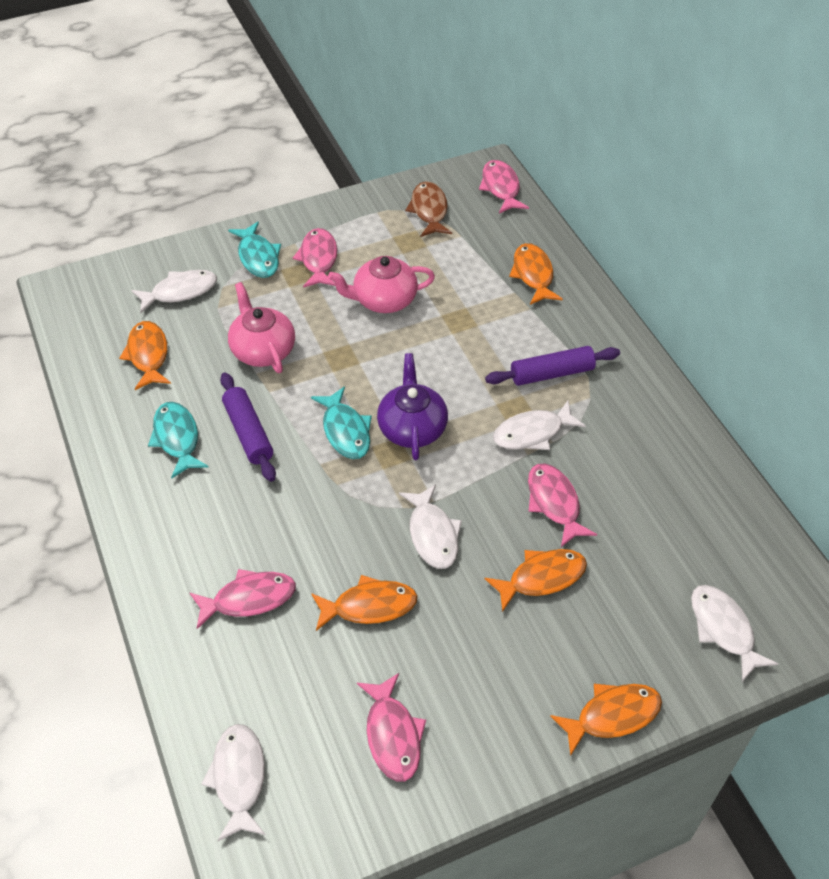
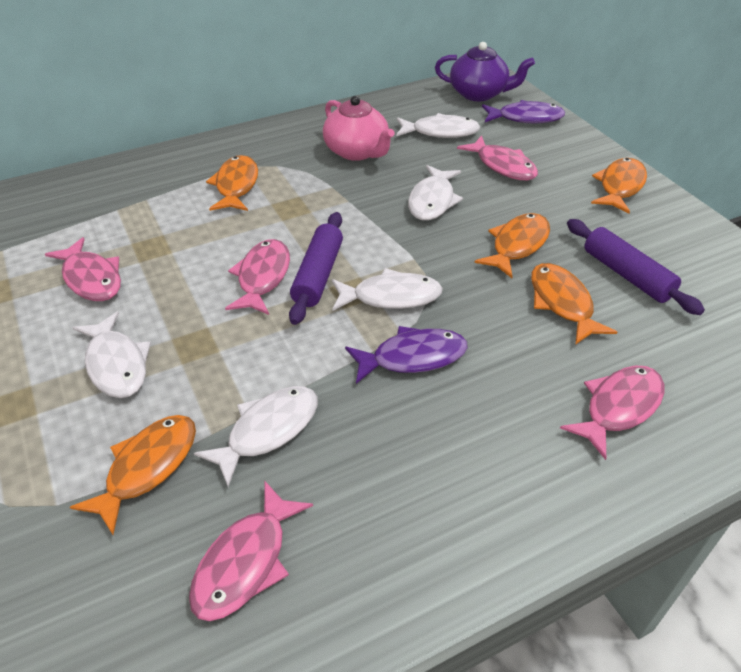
brown fish: [405,181,452,237] = 1 -> none = 0
pink teapot: [228,282,295,373] [328,256,435,313] = 2 -> [323,96,394,161] = 1
purple fish: none = 0 -> [345,326,468,384] [482,100,565,123] = 2
turquoise fish: [148,402,209,479] [228,222,281,278] [311,386,372,459] = 3 -> none = 0

